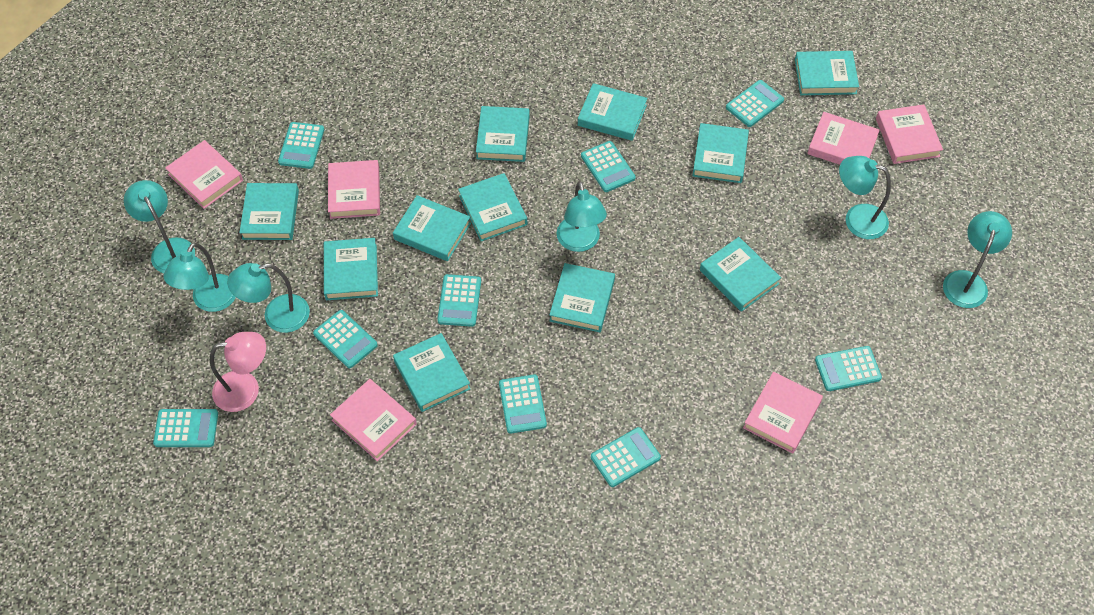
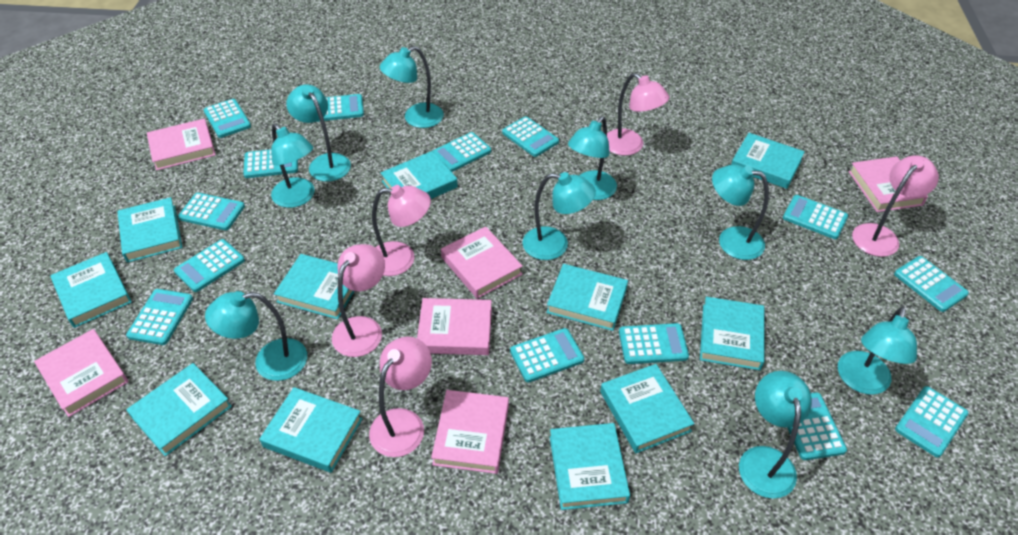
pink lamp: [210,332,266,412] = 1 -> [332,244,385,357] [369,337,432,457] [372,185,431,276] [607,73,669,156] [852,155,939,257] = 5
turquoise calculator: [153,409,218,447] [278,122,324,169] [313,310,378,368] [437,274,481,327] [499,375,547,434] [581,141,636,192] [591,427,661,487] [726,80,784,127] [815,346,882,391] = 9 -> [126,289,193,345] [174,239,245,292] [178,193,245,230] [204,99,251,138] [243,149,298,178] [316,94,364,122] [432,132,491,172] [502,116,559,157] [510,328,584,383] [619,323,689,364] [783,195,848,239] [787,392,847,460] [894,256,969,312] [895,386,968,457] = 14
turquoise lamp: [124,180,195,273] [164,243,236,312] [227,263,310,333] [557,181,607,252] [839,156,891,239] [943,211,1012,308] = 6 -> [205,291,307,381] [271,123,315,208] [286,84,351,182] [380,46,444,128] [523,172,596,260] [568,116,617,200] [712,164,769,260] [739,371,812,498] [838,307,917,394] = 9

